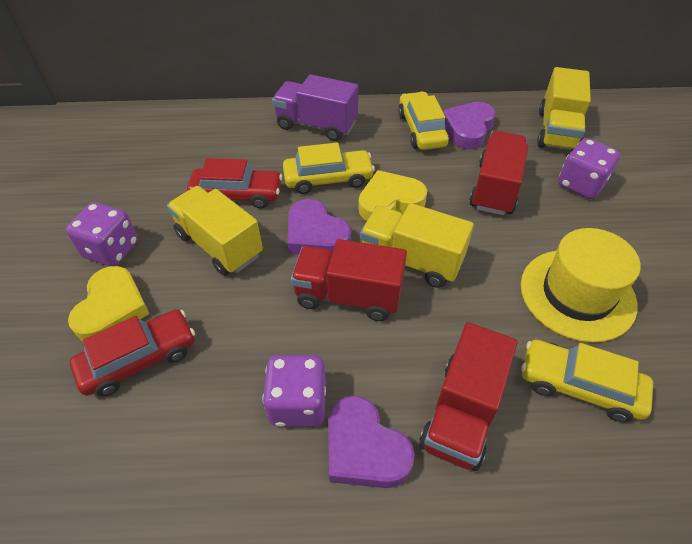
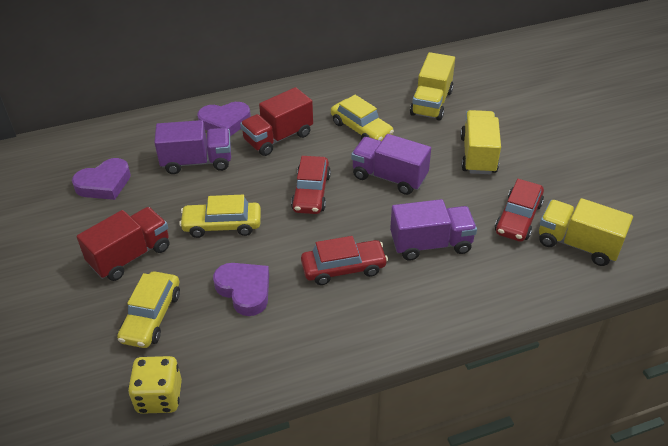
purple dice: [66,202,138,266] [262,355,326,427] [558,138,620,199] = 3 -> none = 0
purple truck: [272,75,358,141] = 1 -> [154,120,231,174] [351,134,431,195] [390,199,477,261] = 3
red car: [70,309,195,397] [187,158,282,209] = 2 -> [291,156,331,214] [301,236,388,285] [495,179,544,242] = 3
red truck: [291,239,407,321] [419,322,518,471] [469,131,528,215] = 3 -> [77,207,169,281] [240,87,313,156] = 2
yellow dice: none = 0 -> [128,356,182,414] = 1
yellow hat: [521,228,641,343] = 1 -> none = 0
yellow heart: [68,266,149,341] [358,170,427,221] = 2 -> none = 0

